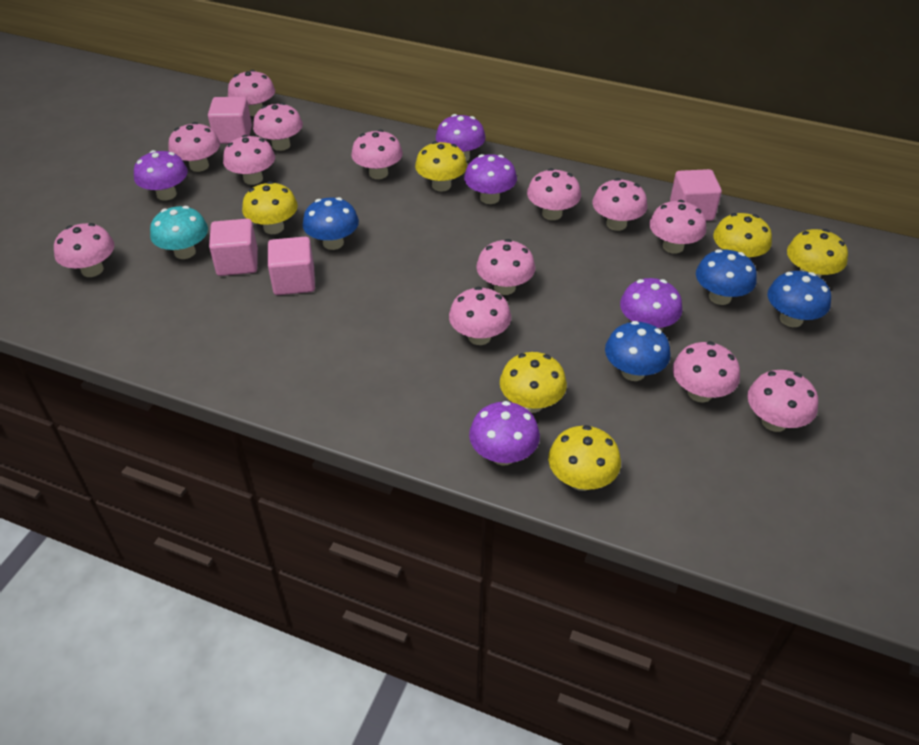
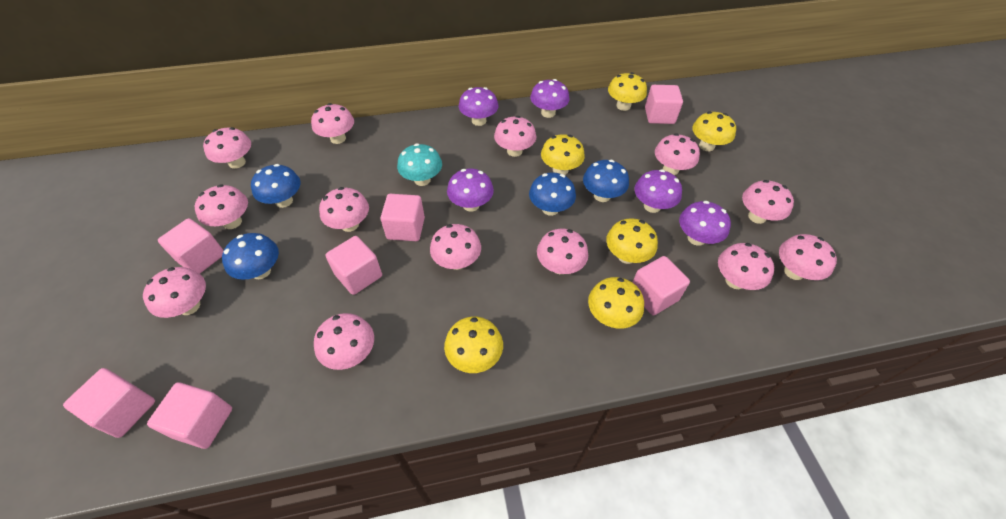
pink cube: [208,97,252,144] [209,219,258,276] [268,237,315,295] [670,169,722,221] = 4 -> [63,368,155,438] [147,382,232,449] [158,218,224,274] [325,236,382,295] [381,194,425,241] [632,256,690,316] [645,85,683,124] = 7

